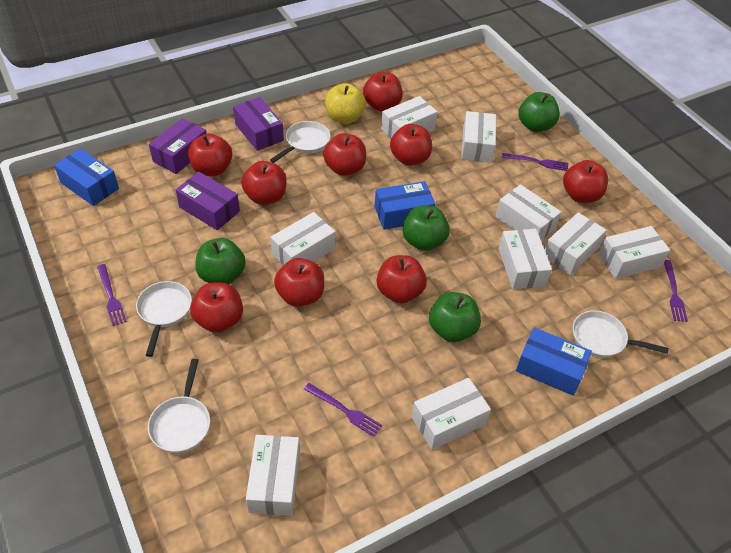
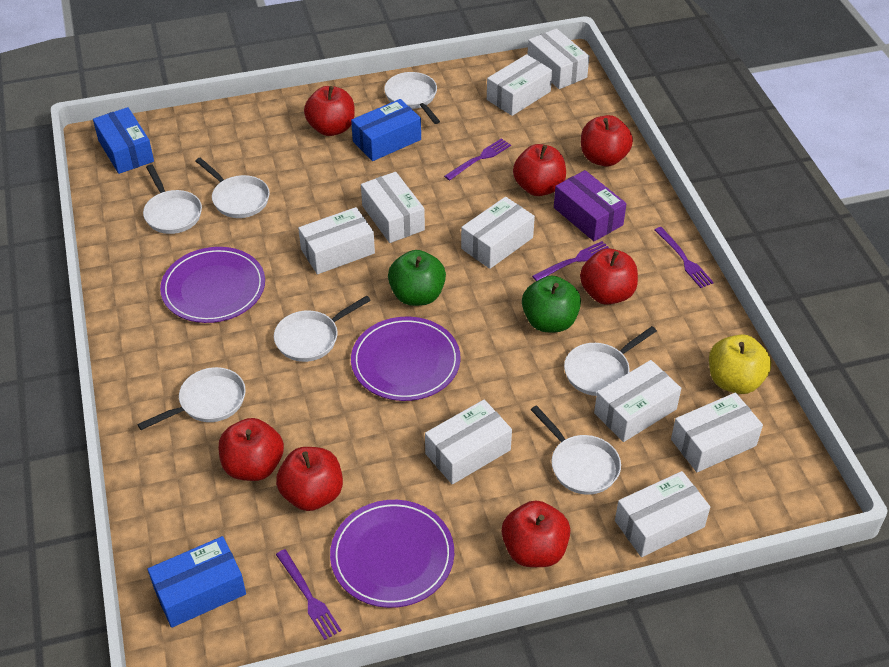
green apple: [195,238,246,284] [402,205,450,251] [429,292,481,342] [519,92,560,132] = 4 -> [388,250,446,306] [522,275,581,332] = 2
purple box: [149,118,207,174] [176,172,240,230] [233,97,284,151] = 3 -> [554,170,627,241] = 1
purple plate: none = 0 -> [160,247,265,323] [330,500,454,608] [351,317,461,401] = 3
red apple: [188,134,232,176] [190,282,243,333] [241,161,286,205] [274,258,324,307] [323,133,366,176] [363,72,403,111] [377,255,427,303] [390,124,432,166] [563,160,608,203] = 9 -> [219,418,284,481] [276,447,343,511] [304,86,355,136] [502,500,570,567] [513,144,566,196] [580,248,638,305] [581,115,633,167] = 7
white pan: [136,281,192,357] [148,359,210,453] [270,121,331,163] [573,310,669,358] = 4 -> [137,367,246,430] [143,164,202,234] [196,158,270,218] [274,296,371,362] [384,72,440,124] [531,405,621,495] [564,326,657,396] = 7

